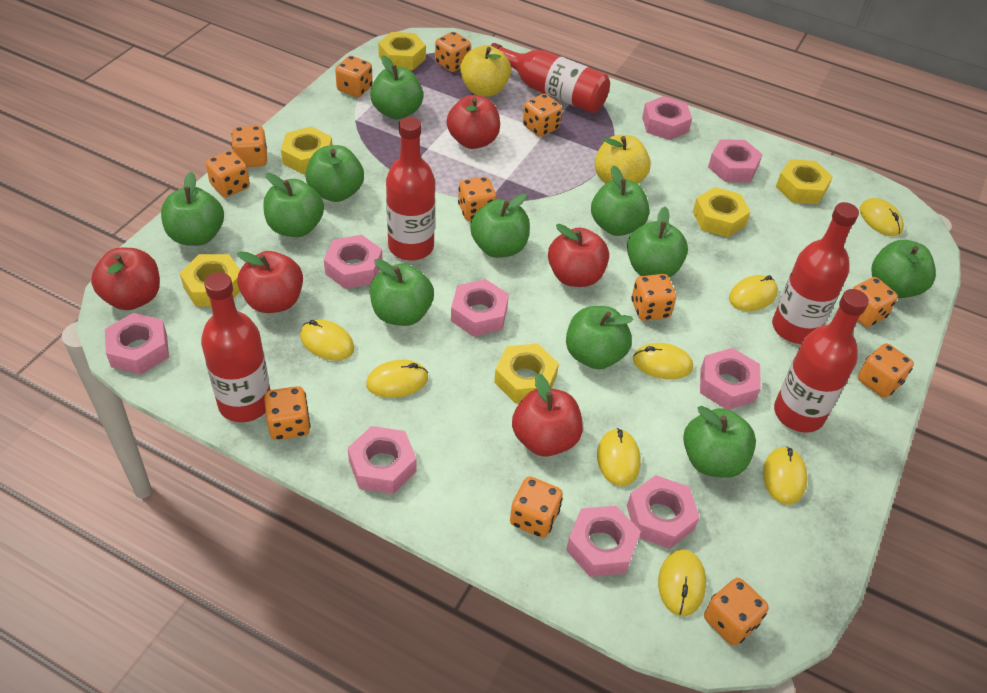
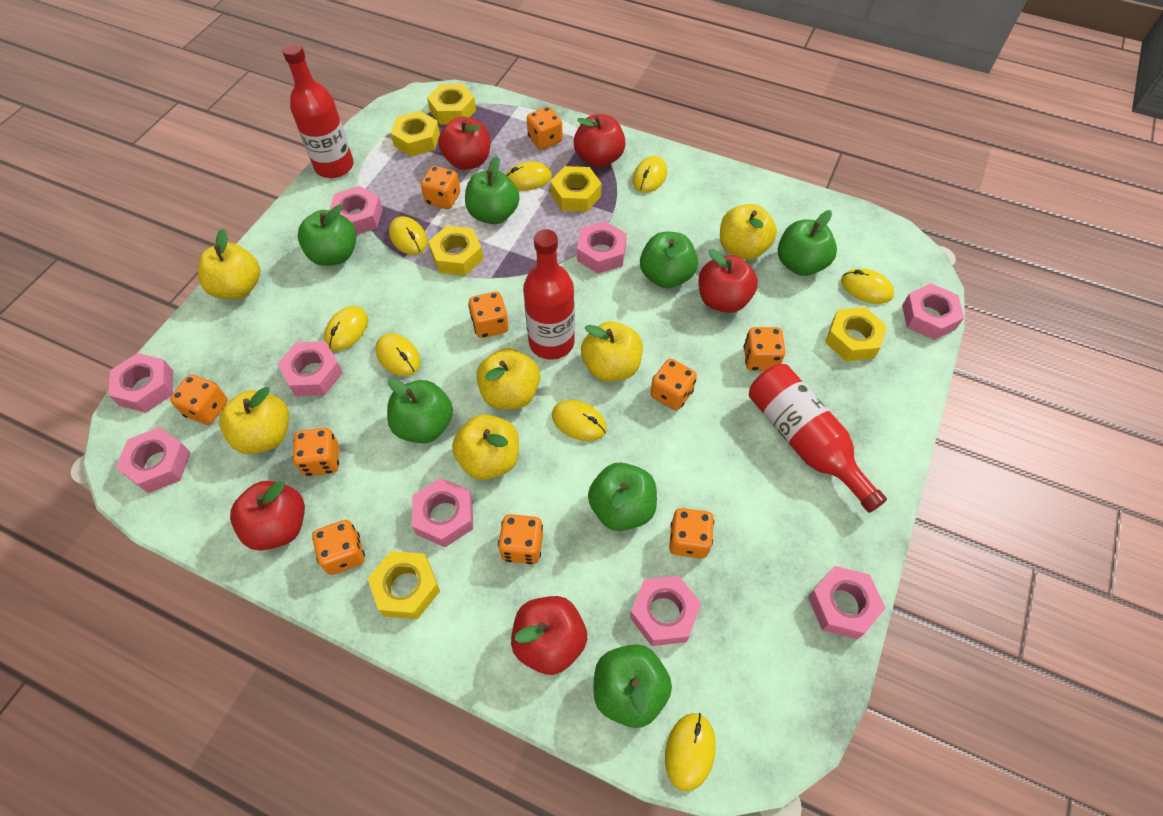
green apple: [161,172,224,246] [263,173,324,237] [306,145,364,202] [370,55,423,120] [370,259,434,326] [470,194,530,258] [566,306,634,369] [591,165,650,236] [627,207,688,277] [683,406,756,478] [872,240,936,298] = 11 -> [298,204,357,266] [387,378,453,443] [465,156,520,224] [588,462,657,531] [593,644,672,728] [640,232,698,288] [778,210,837,276] = 7
orange dice: [206,150,250,197] [232,126,267,167] [264,386,310,440] [335,56,373,97] [435,32,471,72] [458,177,496,221] [510,477,563,538] [523,94,562,137] [631,274,676,321] [704,578,769,646] [853,277,898,327] [858,343,914,398] = 12 -> [170,374,228,425] [292,428,339,476] [312,520,365,575] [421,166,460,209] [468,291,509,338] [498,514,543,564] [527,107,563,150] [650,359,697,411] [669,508,714,558] [744,327,785,371] = 10
red bottle: [201,272,270,422] [386,117,435,260] [490,43,610,113] [772,202,859,344] [774,289,869,432] = 5 -> [282,43,354,178] [523,229,575,360] [749,364,887,513] = 3
yellow apple: [460,45,511,97] [595,135,651,184] = 2 -> [198,228,260,299] [219,387,289,454] [452,414,519,480] [476,348,540,409] [581,321,643,382] [720,204,777,260] = 6

